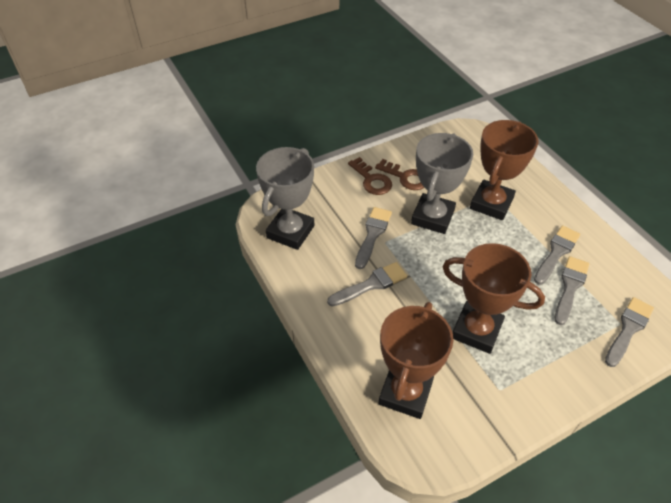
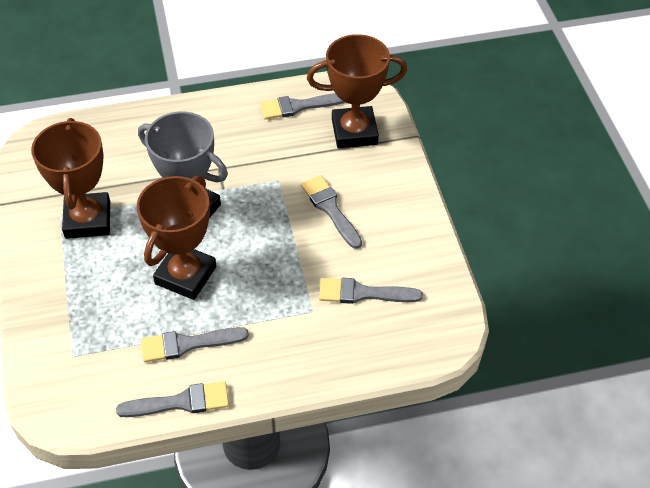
brown key: [348,157,392,195] [375,159,424,190] = 2 -> none = 0
grey trophy: [256,147,314,250] [411,133,473,234] = 2 -> [138,112,228,218] = 1

